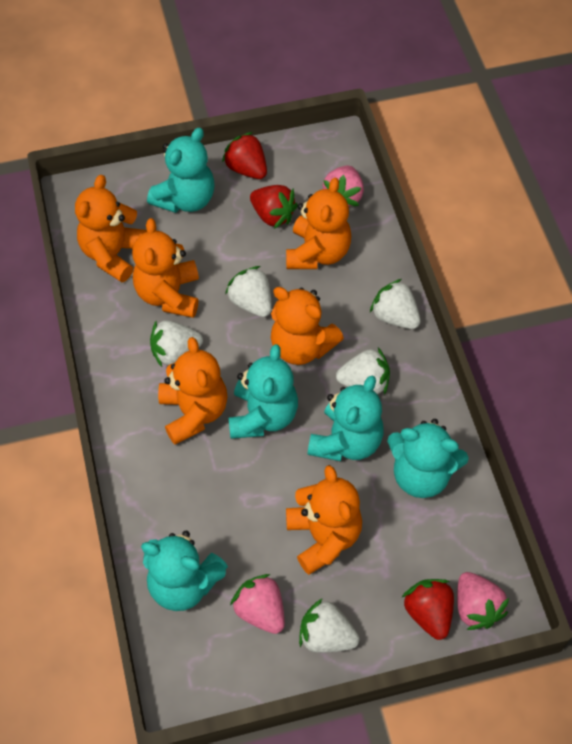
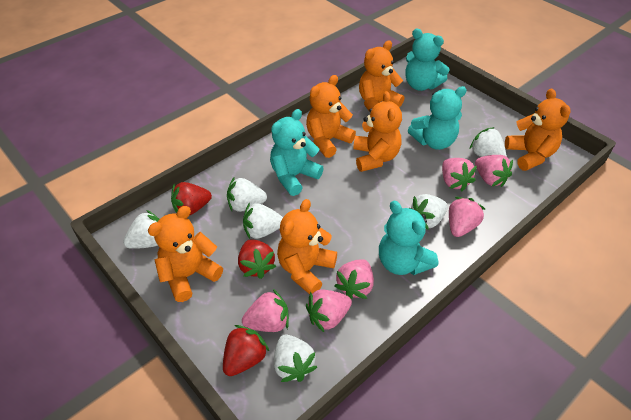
pink strawberry: [230,574,285,634] [323,166,364,207] [457,572,509,630] = 3 -> [242,289,289,332] [306,289,352,332] [334,259,374,299] [442,158,477,191] [449,197,485,237] [475,155,513,187] = 6
turquoise teddy bear: [141,531,228,611] [147,128,215,213] [229,344,298,439] [308,376,383,461] [387,419,469,498] = 5 -> [270,109,324,196] [379,201,438,275] [406,29,450,91] [408,86,467,150] = 4
white strawberry: [150,320,203,367] [225,266,272,317] [299,598,359,653] [336,347,390,395] [370,279,420,329] = 5 -> [123,210,159,249] [227,177,267,212] [243,202,283,239] [274,334,317,382] [410,194,448,230] [470,127,506,157] = 6

